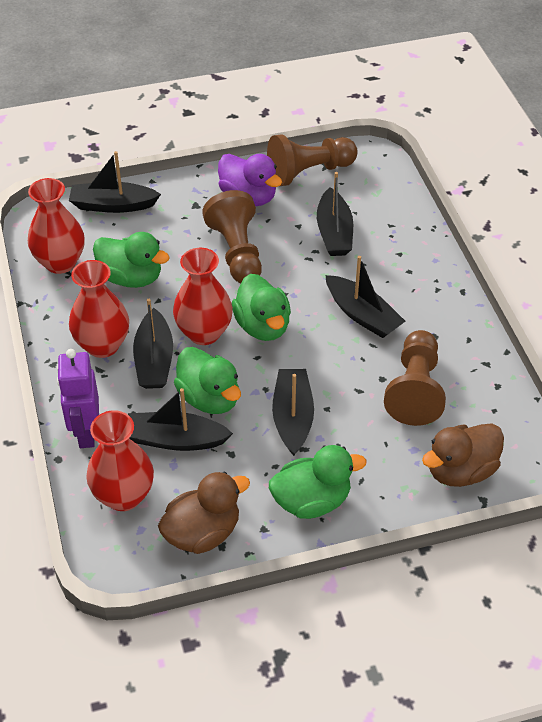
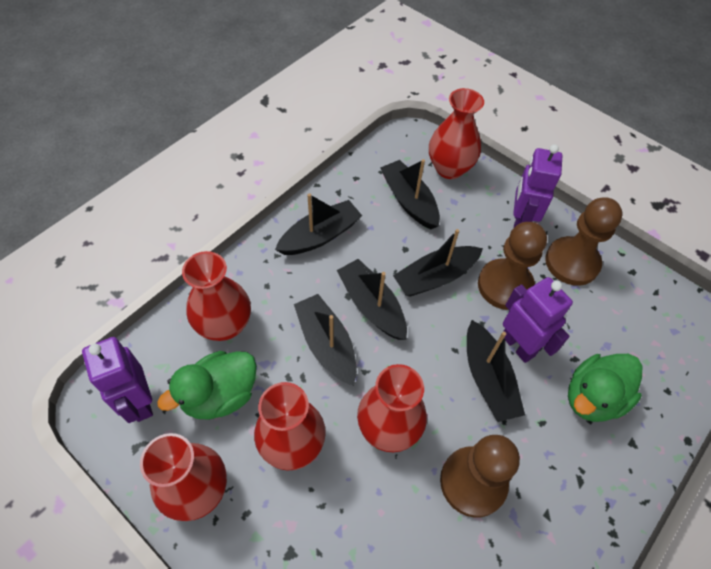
brown duck: [158,471,250,554] [422,423,504,487] = 2 -> none = 0
green duck: [93,232,170,288] [174,347,241,414] [232,274,291,341] [269,445,366,519] = 4 -> [157,351,257,419] [568,354,642,422] = 2
purple duck: [218,154,282,206] = 1 -> none = 0
purple robot: [57,349,99,448] = 1 -> [82,337,153,423] [503,277,573,363] [513,144,563,227] = 3
red vase: [28,178,85,274] [69,260,129,358] [86,410,154,511] [173,248,233,345] = 4 -> [140,433,227,521] [182,251,251,341] [254,382,326,470] [357,364,427,452] [429,88,484,179] = 5

